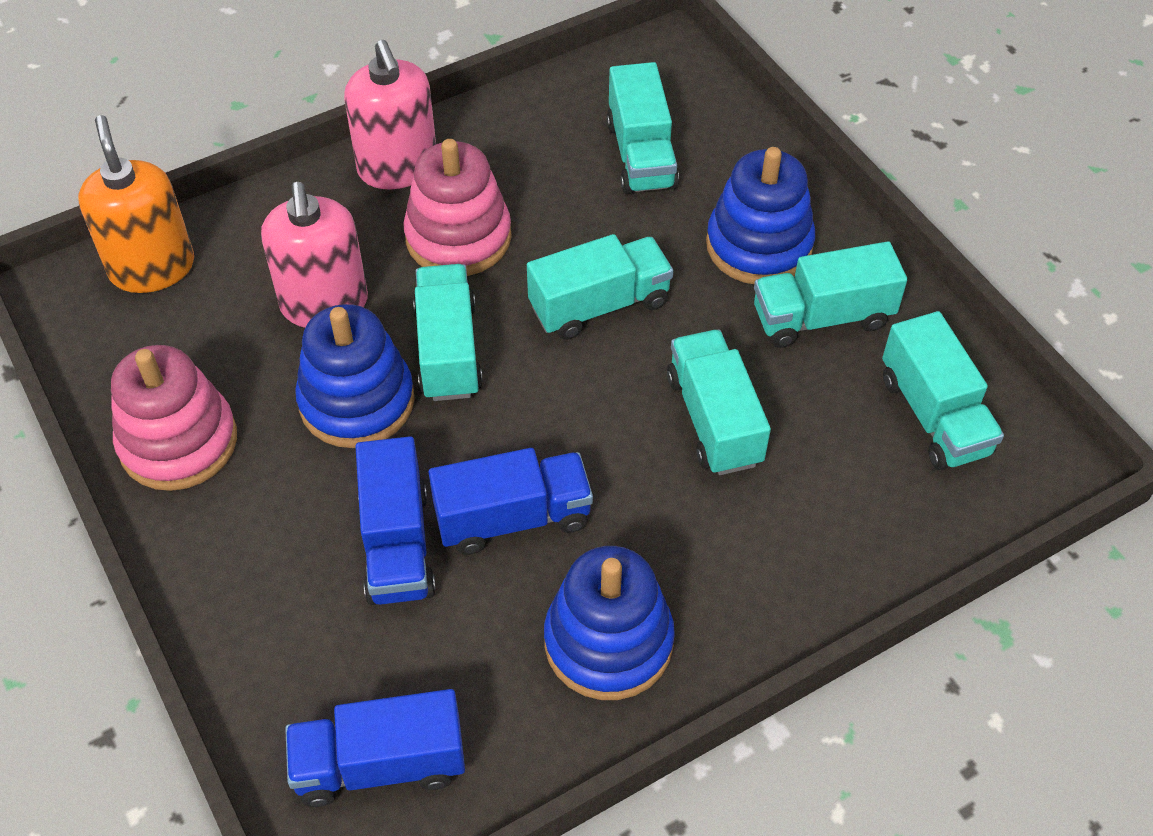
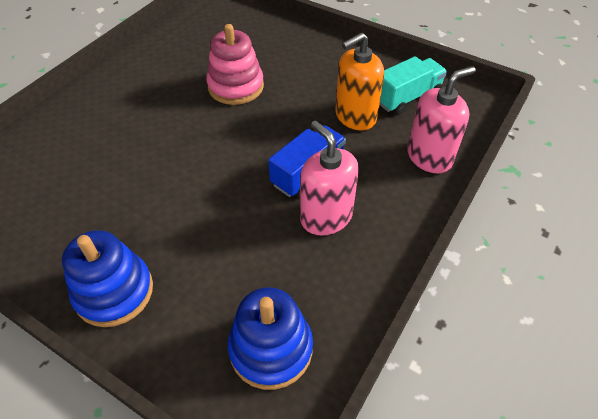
blue stacking toy: [295,304,415,448] [544,546,675,700] [706,147,815,284] = 3 -> [62,230,153,327] [228,287,313,390] = 2
blue truck: [285,689,465,807] [355,436,436,605] [428,448,593,555] = 3 -> [268,125,346,198] = 1
pink stacking toy: [111,345,237,491] [403,139,512,276] = 2 -> [206,24,264,105] = 1
turquoise truck: [413,264,483,401] [527,234,673,340] [607,62,679,194] [667,330,771,475] [754,241,907,348] [882,311,1004,470] = 6 -> [380,56,447,115] = 1

